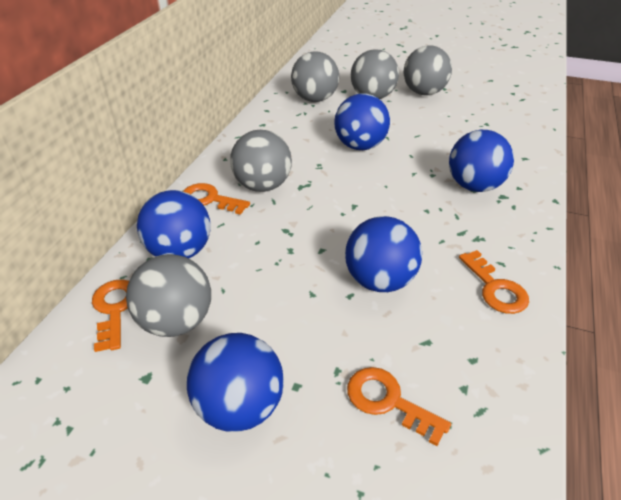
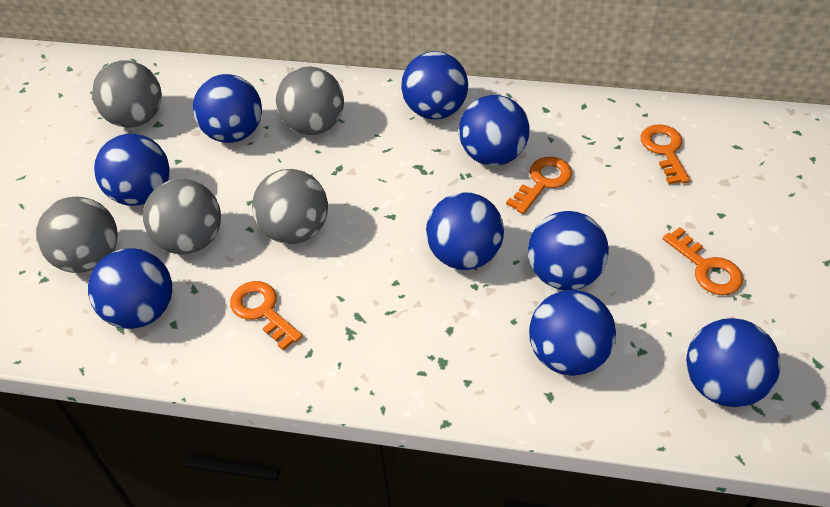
blue ball: [137,190,210,258] [187,333,284,432] [334,93,390,150] [345,216,422,292] [449,130,514,192] = 5 -> [88,248,172,329] [94,134,170,206] [193,74,262,143] [401,51,468,119] [426,192,504,270] [459,95,529,166] [528,211,609,290] [529,290,616,376] [686,318,780,407] = 9

